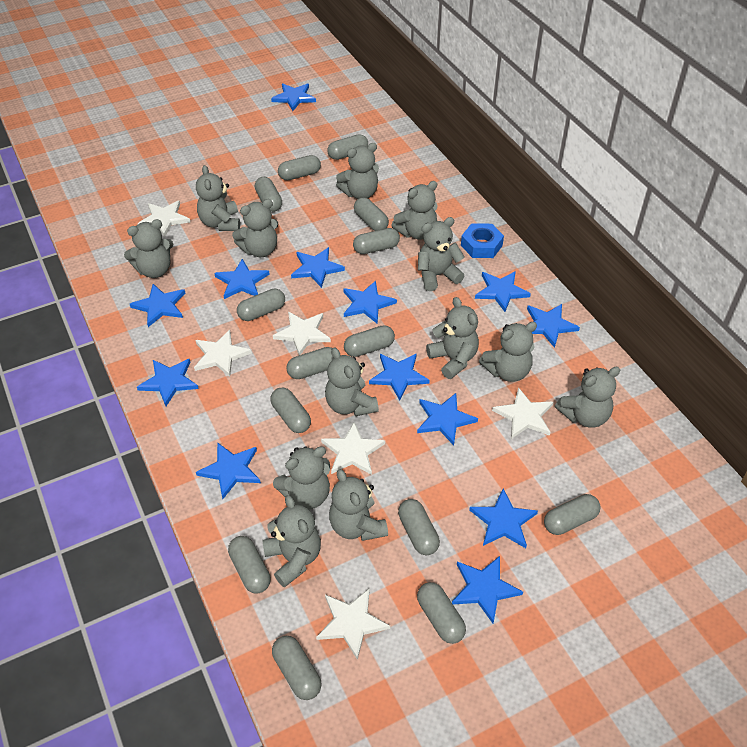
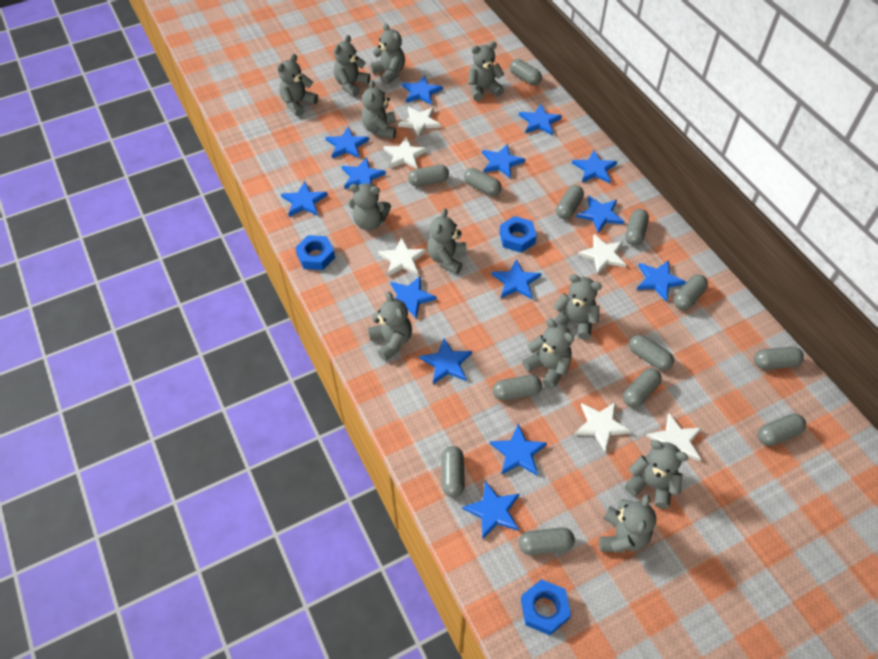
blue nut: [461,223,504,258] = 1 -> [295,235,335,270] [500,216,537,253] [521,579,571,635] = 3
blue star: [130,284,185,327] [137,359,199,406] [196,442,261,499] [214,259,270,299] [271,83,316,111] [291,247,345,288] [343,281,397,324] [369,353,430,401] [417,393,478,445] [452,556,523,623] [469,489,538,548] [475,271,531,312] [527,304,580,348] = 13 -> [281,181,328,217] [325,127,369,159] [342,157,386,189] [391,276,437,319] [402,75,443,105] [419,338,472,384] [462,481,519,539] [482,144,525,178] [490,424,547,475] [491,259,541,299] [519,104,562,135] [572,150,617,183] [576,196,624,233] [637,260,686,301] = 14
grey capsule: [228,536,271,594] [237,288,285,321] [255,177,282,212] [270,387,311,433] [272,636,321,700] [278,155,321,181] [286,347,334,379] [327,134,368,160] [344,325,395,357] [353,228,400,254] [354,197,389,231] [398,499,440,556] [417,582,466,644] [544,494,601,535] = 14 -> [408,165,449,186] [442,446,465,498] [464,168,502,196] [493,375,542,401] [510,59,542,85] [519,527,575,555] [556,185,584,219] [623,368,662,407] [625,209,649,245] [629,335,674,371] [674,274,708,310] [754,347,804,369] [758,414,806,446] = 13
grey teddy bear: [124,219,173,278] [196,165,240,231] [232,199,278,257] [262,495,321,587] [273,446,330,509] [325,347,379,416] [329,469,388,541] [336,143,379,199] [391,181,438,240] [418,217,465,291] [426,297,479,379] [479,322,537,382] [555,367,620,428] = 13 -> [277,54,318,116] [334,35,370,97] [348,183,391,230] [362,80,396,139] [368,292,412,361] [370,23,405,85] [427,208,467,274] [468,42,505,101] [523,318,574,388] [553,274,602,340] [599,494,656,553] [625,440,688,509] = 12

